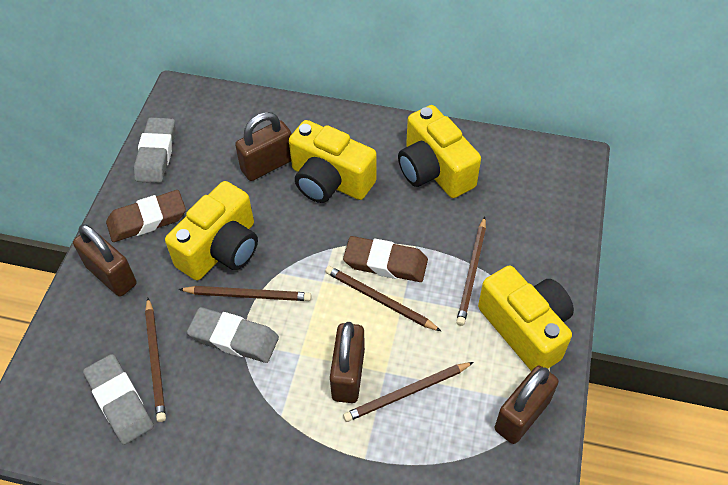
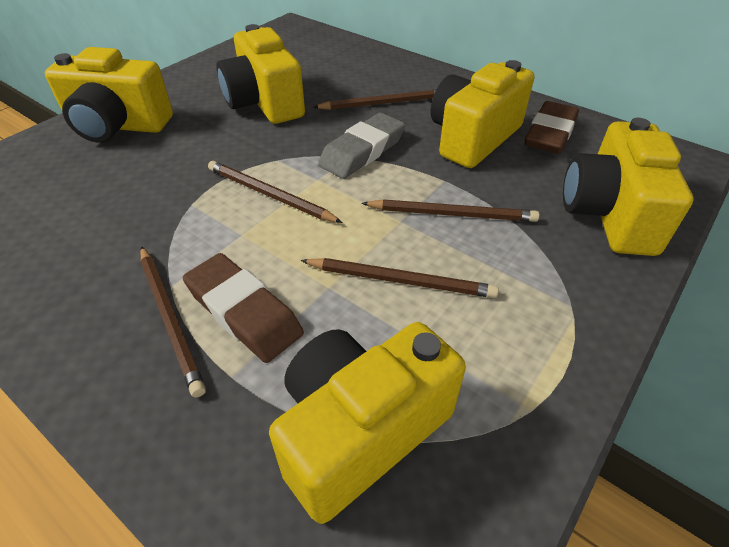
brown padlock: [73,224,137,297] [235,112,292,181] [330,322,365,403] [495,366,559,444] = 4 -> none = 0
grey eraser: [83,354,154,445] [134,117,176,183] [187,307,279,363] = 3 -> [318,113,405,179] = 1
yellow camera: [165,181,258,280] [289,120,377,203] [398,105,481,198] [478,266,574,371] = 4 -> [45,47,173,143] [217,24,305,124] [269,322,466,524] [430,60,534,168] [563,118,693,256] = 5

